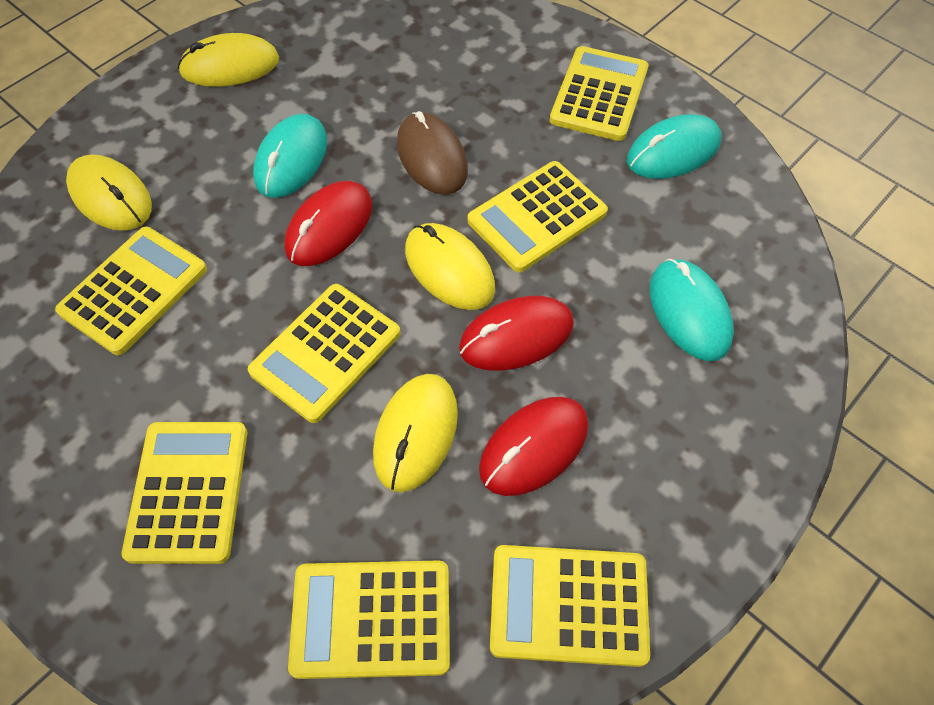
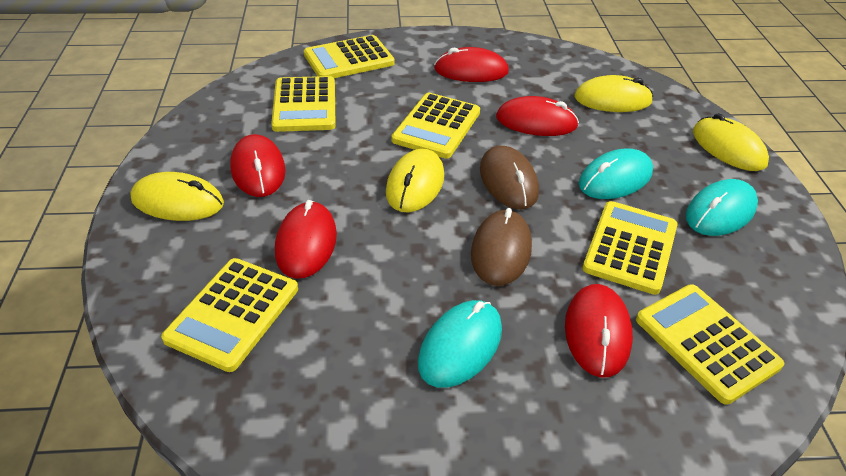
brown mouse: [397,111,468,195] = 1 -> [471,208,532,286] [480,146,539,209] = 2
red mouse: [285,181,372,266] [459,296,574,371] [479,397,589,496] = 3 -> [230,134,286,197] [275,200,337,279] [434,47,509,82] [496,96,579,136] [565,284,633,378] = 5
yellow calculator: [55,227,207,355] [122,422,247,564] [248,284,400,423] [288,560,450,679] [468,161,608,272] [490,545,650,667] [550,46,649,141] = 7 -> [161,258,298,372] [271,76,336,132] [304,35,395,78] [392,93,480,159] [582,201,678,295] [636,284,784,405] = 6

